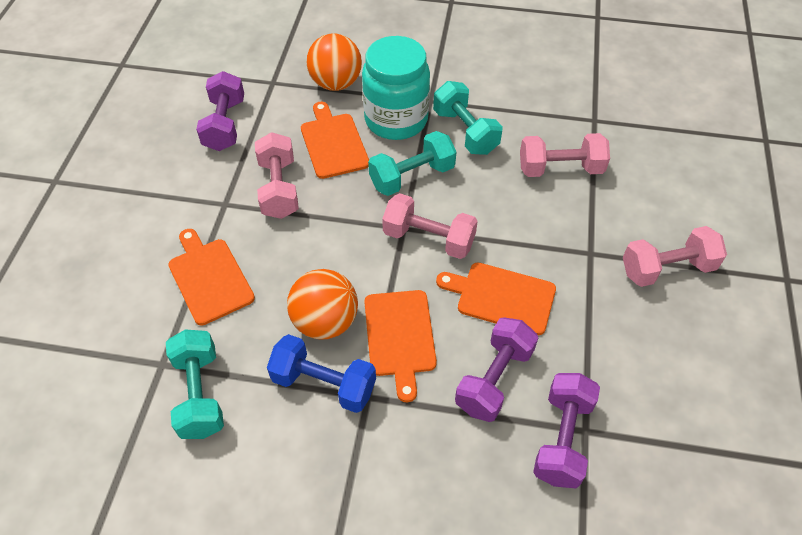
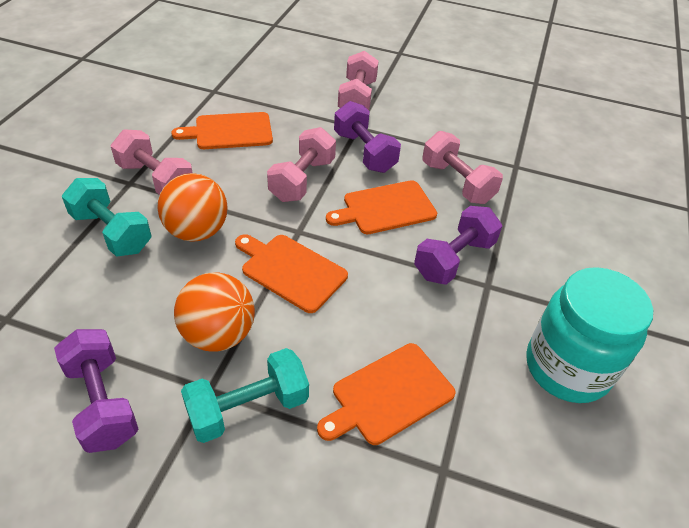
blue dumbbell: [267,334,376,413] = 1 -> none = 0
turquoise dumbbell: [166,329,224,439] [368,131,456,196] [433,81,503,155] = 3 -> [62,178,151,257] [181,348,309,443] = 2

